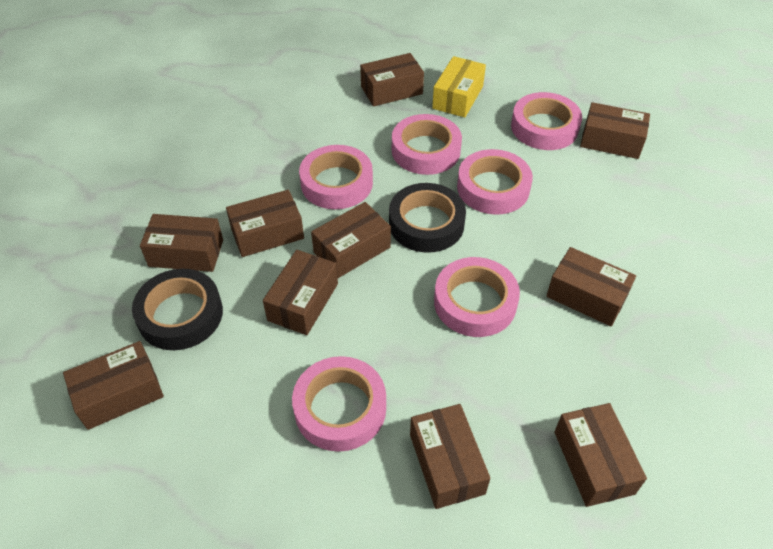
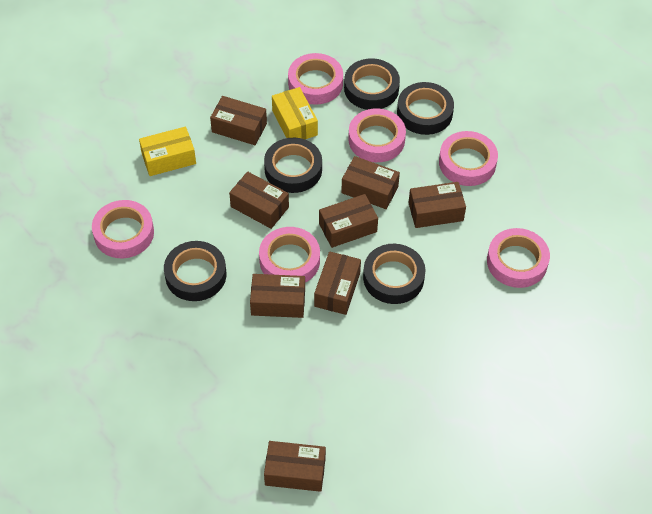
black tape: [132,269,223,350] [389,183,466,253] = 2 -> [164,241,227,301] [264,138,322,193] [344,58,400,110] [363,244,425,304] [397,82,454,135] = 5
brown box: [63,341,164,430] [140,214,223,272] [226,190,304,257] [263,250,338,335] [311,202,391,278] [360,53,424,107] [410,404,490,509] [546,247,636,326] [554,403,647,507] [580,102,650,159] = 10 -> [210,96,267,145] [229,171,289,229] [250,274,305,318] [264,441,326,492] [314,251,361,315] [319,194,378,248] [341,156,400,209] [409,182,466,228] = 8
yellow box: [432,56,486,118] = 1 -> [139,127,196,176] [272,87,318,140] = 2

